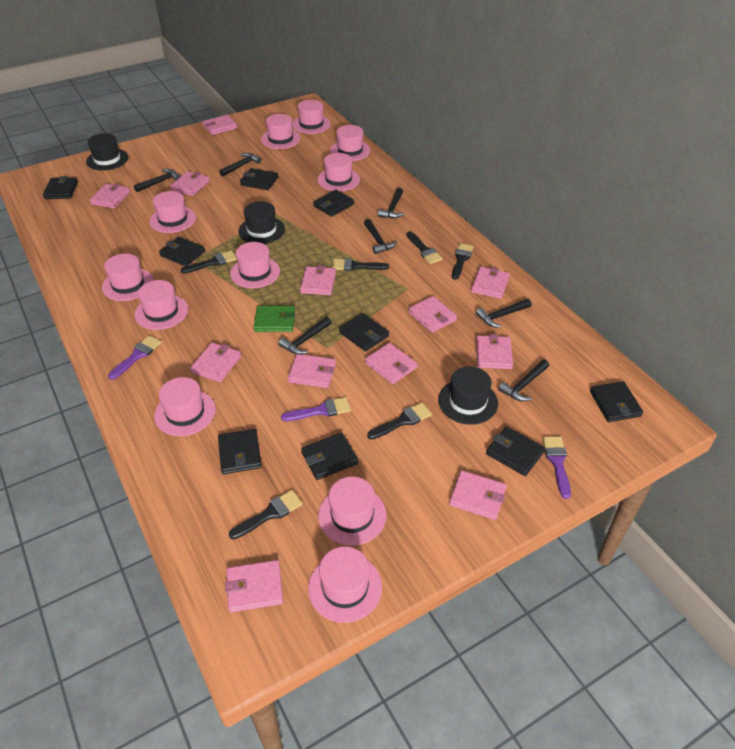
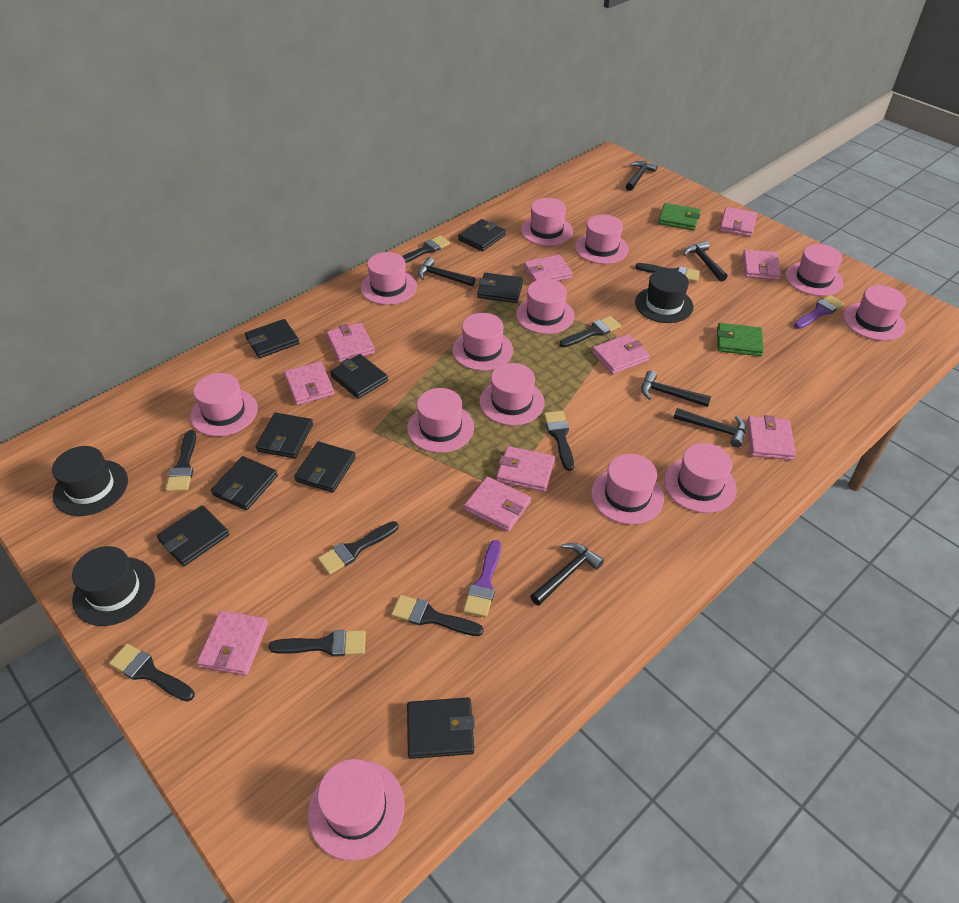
black brush: [181,250,237,274] [229,490,303,540] [332,258,389,271] [367,402,432,440] [407,231,443,264] [452,243,474,280] = 6 -> [109,644,195,702] [166,430,196,491] [269,630,366,657] [318,521,399,575] [391,595,484,636] [402,235,450,263] [544,411,574,471] [560,316,621,347] [635,263,700,282] = 9
black hammer: [134,169,181,192] [219,153,262,176] [278,317,332,355] [364,219,397,254] [378,188,404,218] [476,299,531,328] [498,359,549,401] = 7 -> [418,257,475,286] [530,543,604,606] [626,161,658,191] [641,371,711,407] [673,408,746,448] [683,241,728,282] = 6
green wallet: [254,306,295,332] = 1 -> [658,203,701,230] [717,323,764,356] = 2
pink hat: [102,253,154,301] [134,280,188,330] [149,191,196,233] [154,377,216,436] [230,242,280,288] [261,114,300,149] [292,100,331,134] [308,547,382,623] [317,153,360,191] [318,477,387,546] [330,125,371,161] = 11 -> [190,373,258,436] [308,759,405,861] [360,252,417,305] [407,388,474,453] [452,313,513,371] [480,363,545,426] [516,279,575,334] [521,198,573,246] [575,215,629,264] [591,454,664,525] [664,443,737,513] [786,244,843,296] [843,285,906,341] = 13
pink wallet: [90,184,130,208] [170,171,210,196] [190,342,241,382] [203,115,237,135] [225,560,283,612] [288,354,336,388] [300,265,336,295] [365,343,417,384] [408,296,457,333] [449,470,507,520] [471,267,510,299] [476,334,513,369] = 12 -> [197,611,268,676] [284,361,334,405] [326,323,375,363] [464,476,531,532] [496,446,555,492] [524,254,573,282] [592,334,650,374] [720,207,757,237] [743,249,781,280] [747,415,796,460] = 10
purple brush: [108,336,162,380] [281,397,351,421] [542,436,571,499] = 3 -> [463,540,501,617] [794,295,844,329] = 2

